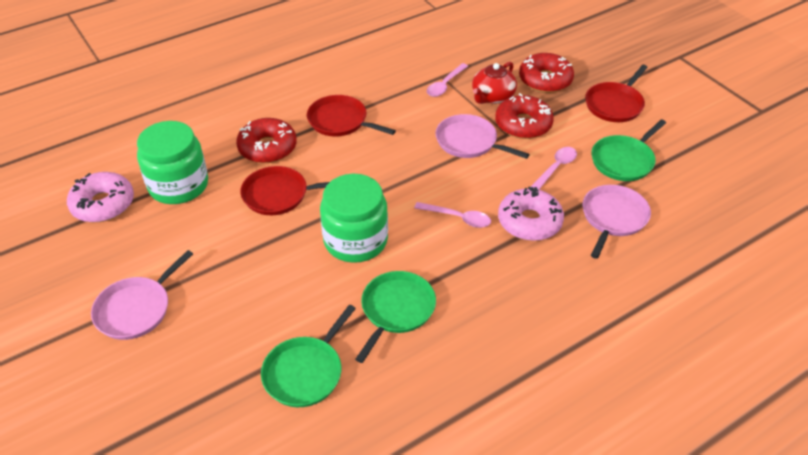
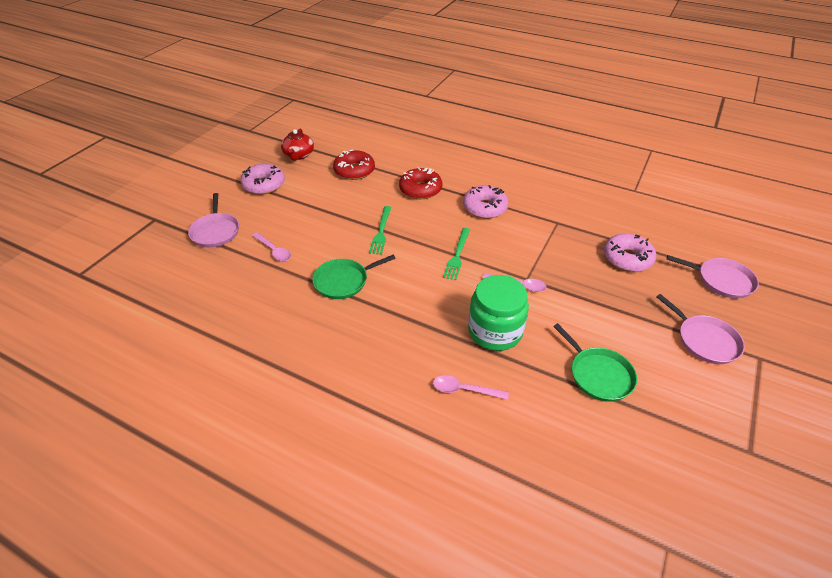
green fork: none = 0 -> [369,206,391,255] [443,228,470,280] = 2
green jar: [137,121,208,204] [320,174,388,263] = 2 -> [468,275,529,351] = 1
green pan: [261,304,356,407] [355,271,436,363] [591,119,666,181] = 3 -> [312,255,396,299] [553,323,637,402] = 2
pink donut: [67,172,134,222] [498,187,564,241] = 2 -> [241,164,285,195] [463,185,509,219] [604,233,656,272] = 3
red donut: [236,118,297,163] [495,93,554,139] [519,53,574,93] = 3 -> [333,149,375,180] [399,167,442,199] = 2
red pan: [240,166,329,215] [307,95,396,137] [585,65,648,122] = 3 -> none = 0

